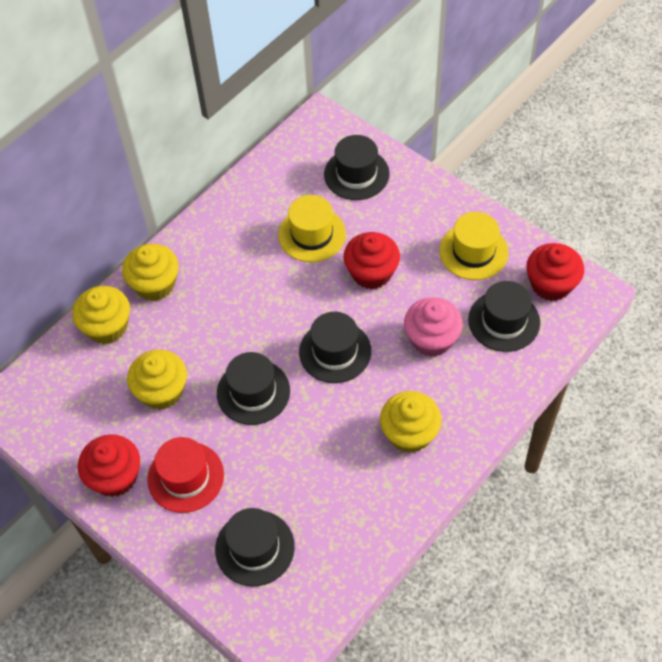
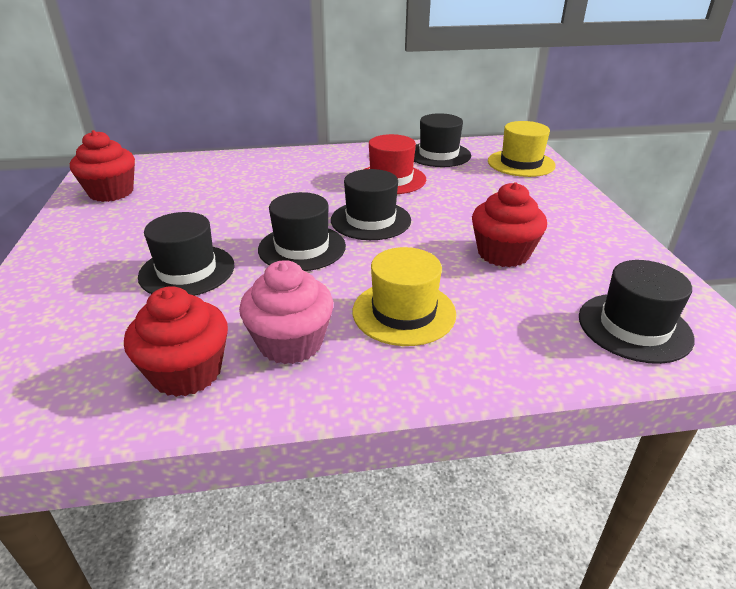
yellow cupcake: [72,286,130,344] [122,244,179,301] [127,350,187,410] [380,391,442,453] = 4 -> none = 0

